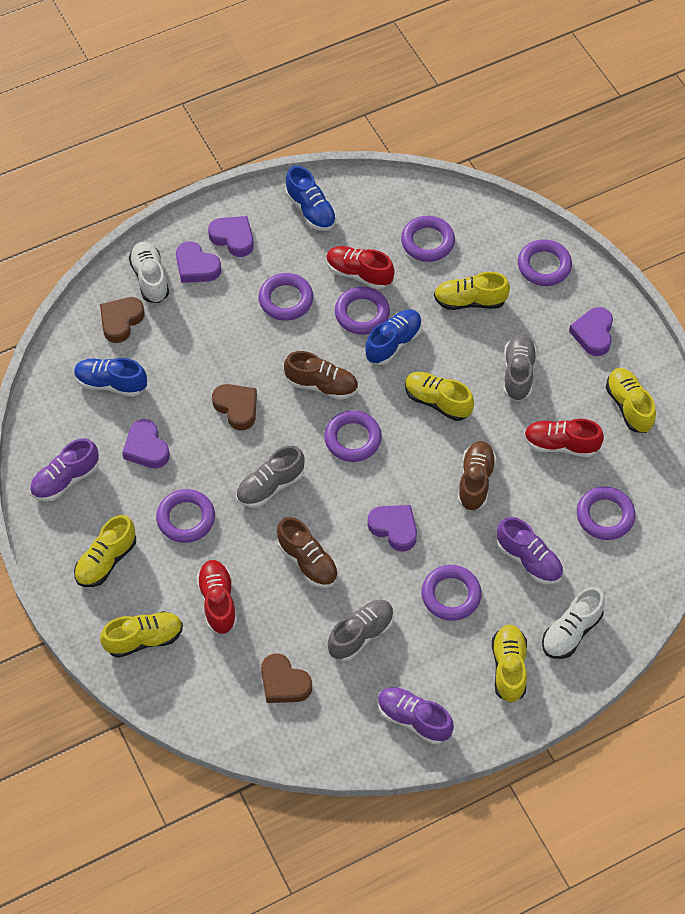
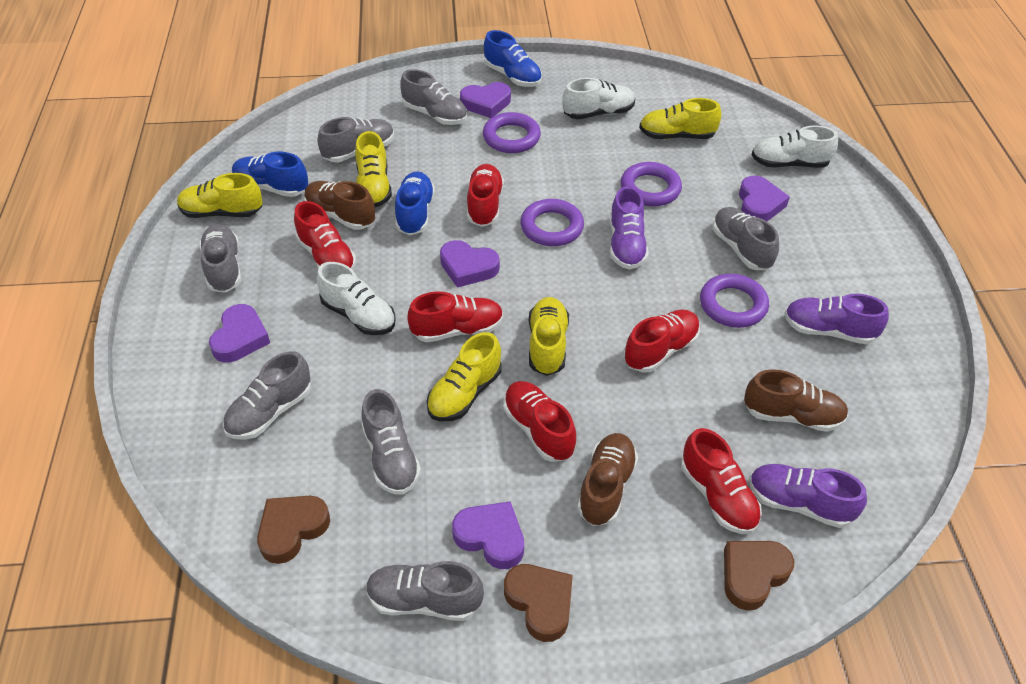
grey shoe: [236,446,304,508] [328,600,394,661] [503,334,537,401] = 3 -> [199,224,241,293] [223,351,311,440] [317,117,394,163] [362,389,421,495] [366,561,484,621] [400,69,467,125] [712,207,779,270] = 7
purple ring: [156,489,215,543] [258,273,313,321] [324,410,382,462] [335,287,390,335] [401,216,455,262] [421,565,482,621] [518,239,572,286] [577,486,635,540] = 8 -> [483,112,541,153] [520,199,584,246] [621,162,682,207] [700,274,769,328] = 4
red shoe: [196,560,237,634] [326,246,395,289] [524,419,604,457] = 3 -> [294,201,356,270] [408,291,503,342] [467,164,504,227] [503,381,576,462] [624,309,700,373] [681,428,762,534] = 6
white shoe: [129,242,169,303] [542,587,605,659] = 2 -> [317,262,396,335] [562,78,635,119] [752,125,838,168] = 3
yellow shoe: [74,515,136,587] [100,611,183,658] [405,372,474,421] [434,272,510,310] [492,624,527,703] [606,368,656,433] = 6 -> [177,173,263,218] [355,131,392,207] [427,332,502,421] [529,297,569,376] [639,98,721,139] = 5

